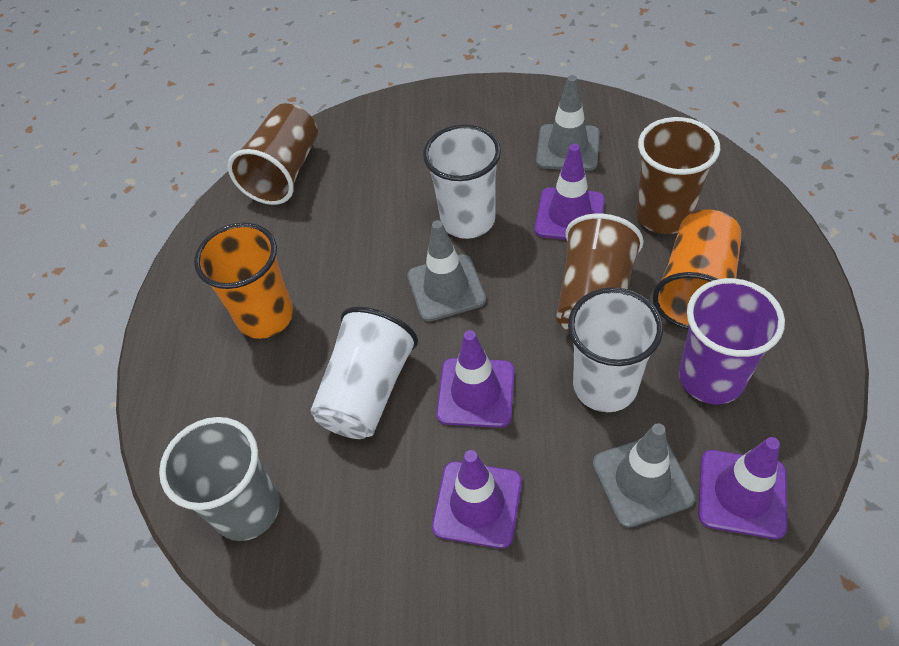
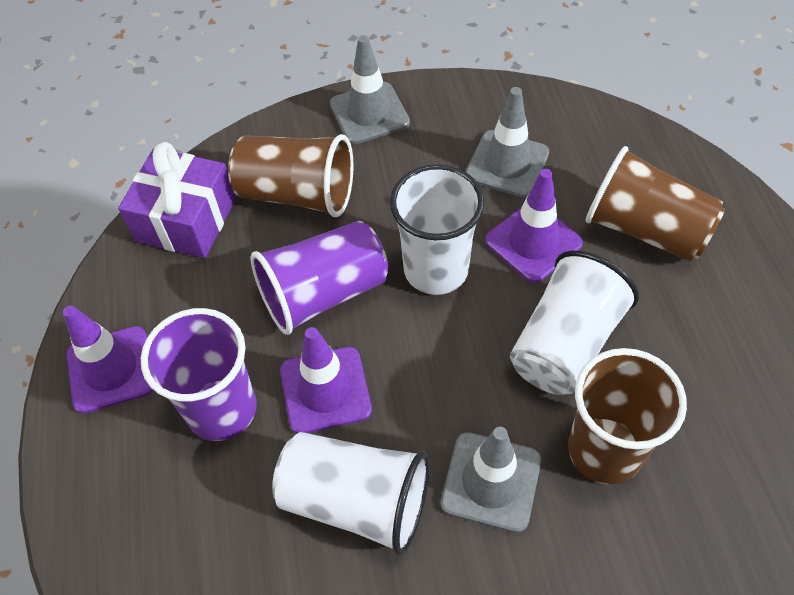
grey cup: [159,417,280,541] = 1 -> none = 0
orange cup: [194,222,293,339] [652,210,742,329] = 2 -> none = 0
purple cup: [679,278,785,404] = 1 -> [141,308,257,441] [251,221,388,335] = 2
purple gift: none = 0 -> [118,142,236,258] = 1
purple traffic cone: [432,450,522,549] [436,330,515,428] [535,144,605,240] [698,437,787,539] = 4 -> [63,306,153,414] [280,327,372,433] [485,169,583,283] = 3

